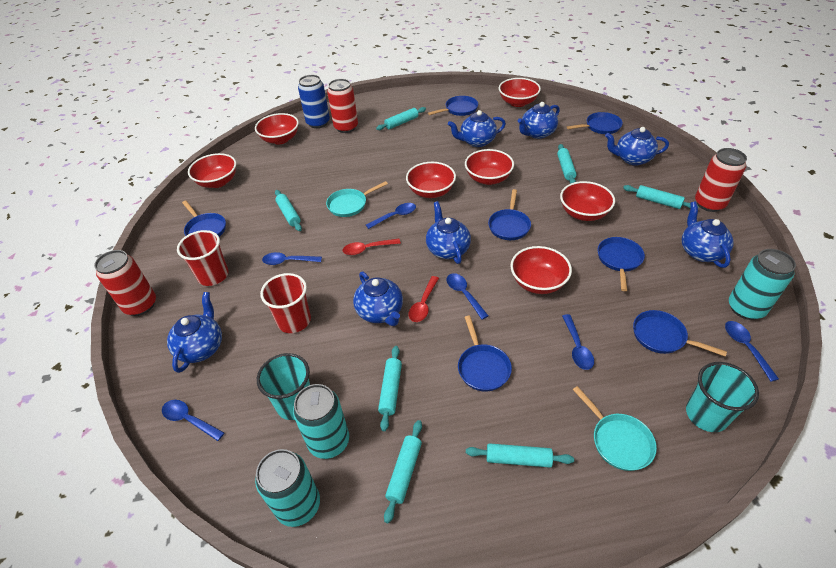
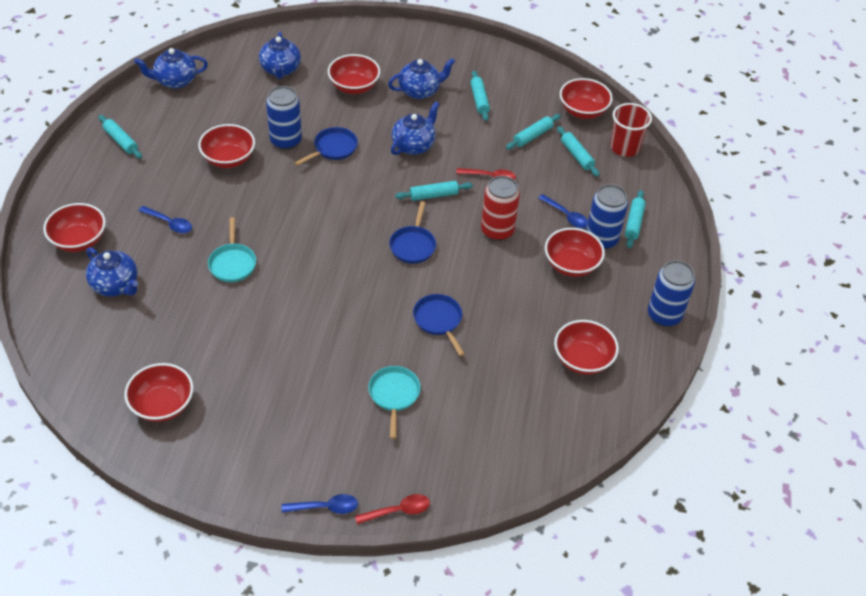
blue can: [298,75,330,128] = 1 -> [266,86,302,150] [586,184,628,250] [648,260,695,327] = 3
blue pan: [182,201,226,237] [428,96,478,116] [458,316,512,392] [488,189,531,240] [567,112,623,134] [598,237,645,291] [633,310,727,356] = 7 -> [295,127,358,166] [389,201,436,264] [413,294,465,356] = 3
blue spoon: [162,400,224,441] [262,252,322,265] [366,203,416,229] [446,273,488,320] [562,314,594,370] [725,321,779,382] = 6 -> [139,206,192,233] [282,494,358,514] [538,194,588,228] = 3
blue teapot: [167,292,222,373] [353,271,403,326] [426,201,471,264] [448,110,506,147] [518,102,560,139] [605,127,669,166] [681,201,734,268] = 7 -> [86,247,138,296] [134,48,208,89] [259,31,301,79] [388,58,455,99] [391,101,439,155] = 5
red can: [94,250,156,316] [327,79,358,133] [695,148,747,212] = 3 -> [481,176,520,241] = 1
red cup: [177,230,229,286] [260,273,311,333] = 2 -> [610,103,652,157] = 1
turquoise can: [255,449,320,527] [293,384,349,459] [729,249,796,320] = 3 -> none = 0
turquoise cup: [257,353,310,420] [686,362,759,432] = 2 -> none = 0
turquoise rolling pin: [275,190,302,231] [376,107,426,130] [378,346,402,431] [384,420,422,523] [466,443,574,468] [557,144,577,184] [623,185,699,209] = 7 -> [99,115,142,159] [395,181,473,201] [470,71,490,121] [506,114,561,150] [557,126,599,177] [625,190,646,248] = 6

